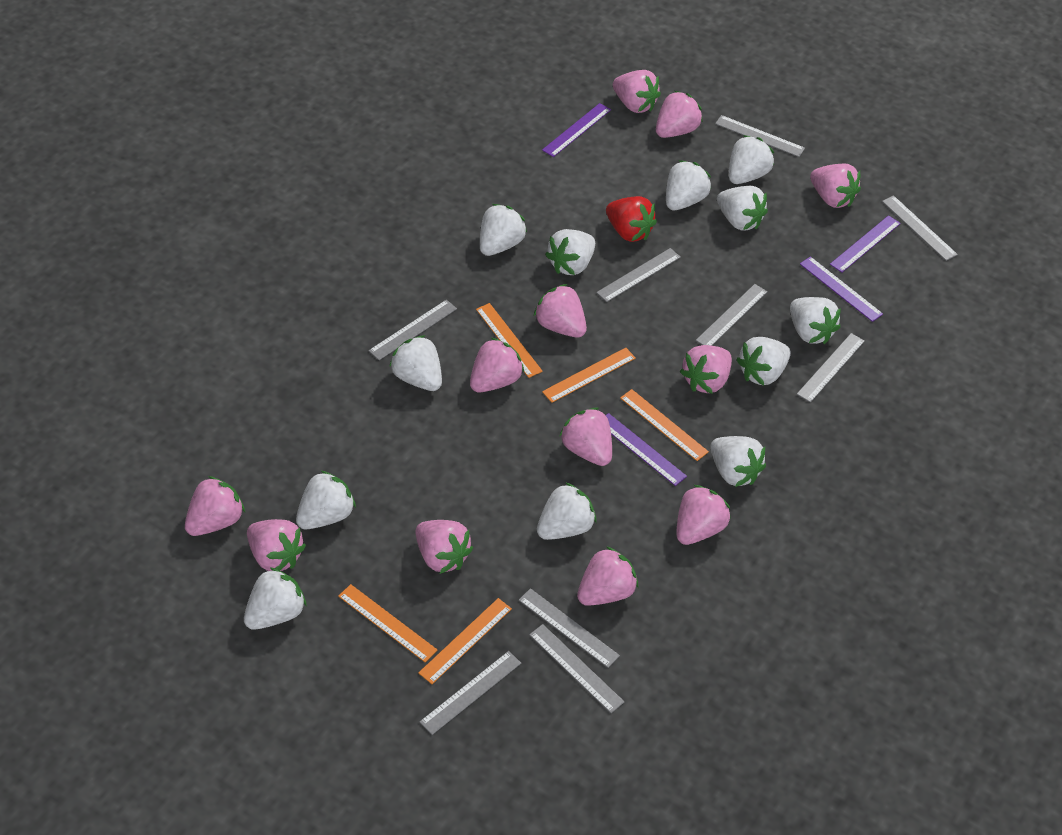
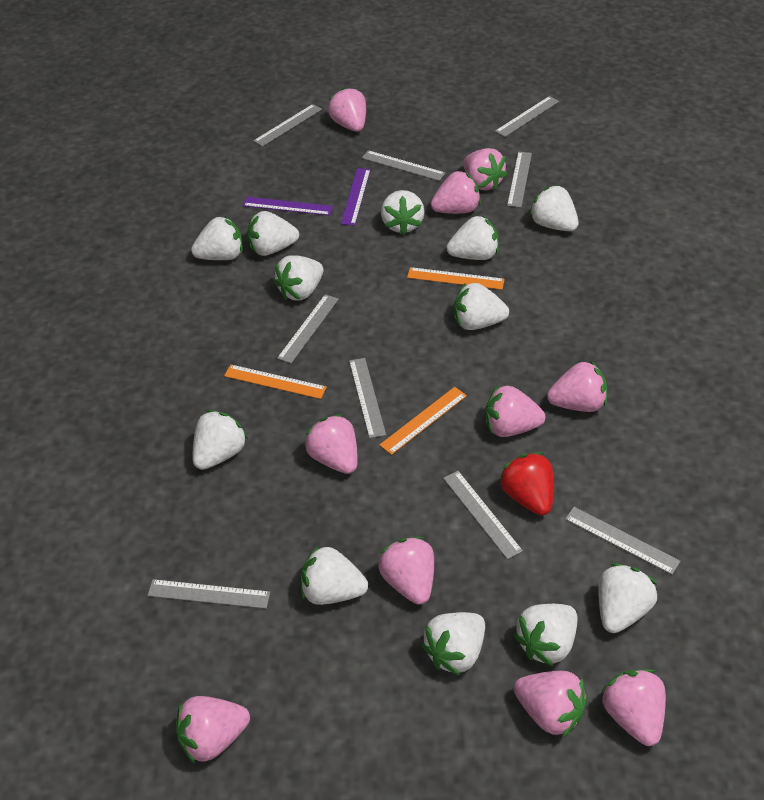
orange ruler: [338,584,437,662] [418,598,512,684] [476,303,543,378] [542,348,636,403] [620,389,709,461] = 5 -> [224,364,327,399] [379,387,467,455] [407,267,505,290] = 3
pink strawberry: [185,476,245,536] [247,519,306,571] [415,520,473,574] [470,338,524,392] [533,284,587,338] [560,408,612,466] [577,546,638,606] [613,70,661,113] [656,91,703,138] [677,485,731,545] [680,345,732,394] [810,164,861,208] = 12 -> [176,696,250,764] [304,414,358,474] [328,87,366,132] [378,537,434,605] [431,171,481,214] [464,148,507,190] [485,386,545,437] [514,671,587,737] [547,361,607,412] [601,669,666,746] = 10
purple ruler: [542,103,611,157] [606,413,687,486] [800,256,883,322] [830,215,901,273] = 4 -> [243,197,333,216] [341,168,371,226] = 2

